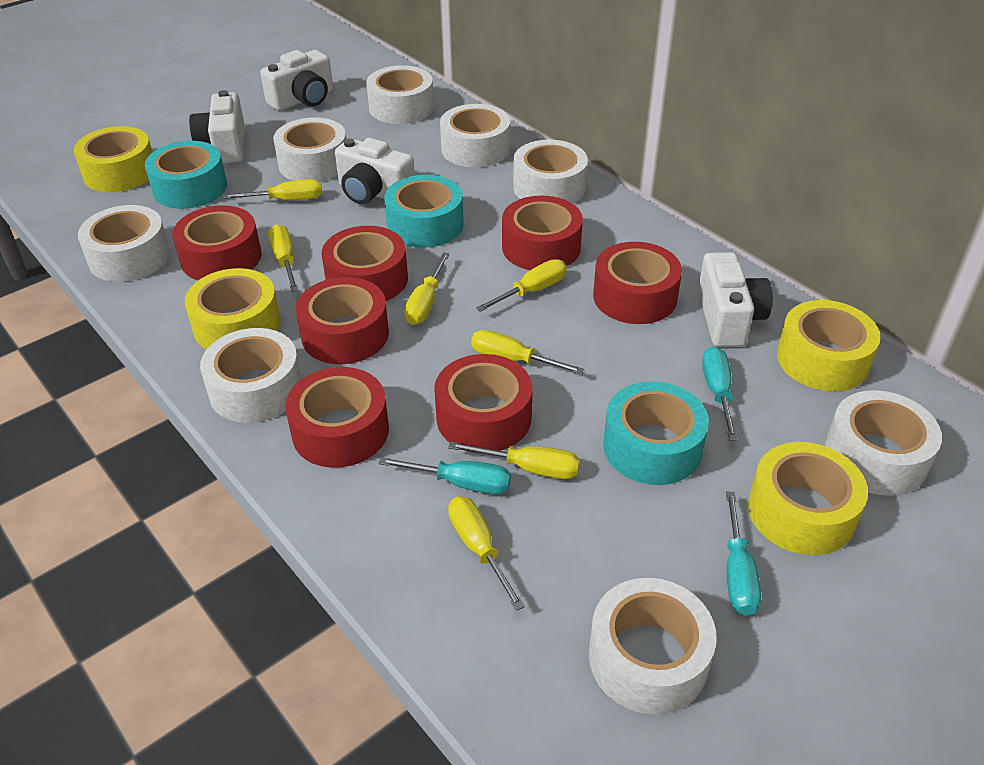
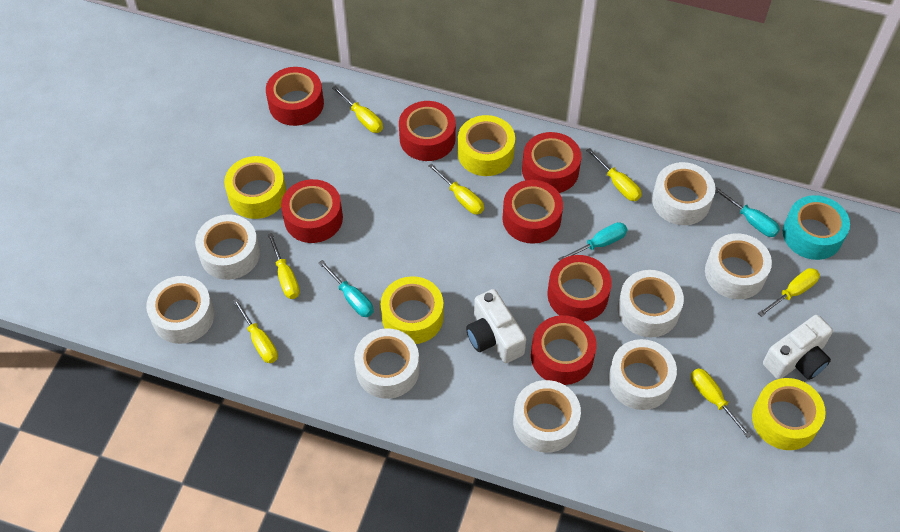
turquoise tape: [145,141,227,209] [384,175,464,248] [603,381,709,485] = 3 -> [783,195,850,260] = 1
white camera: [189,90,245,164] [260,50,333,111] [335,138,415,204] [698,252,773,347] = 4 -> [466,289,526,363] [763,315,833,380] = 2

